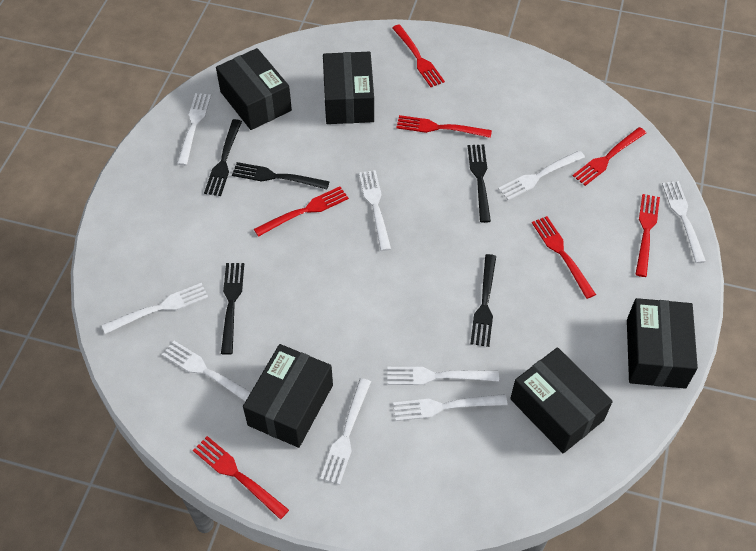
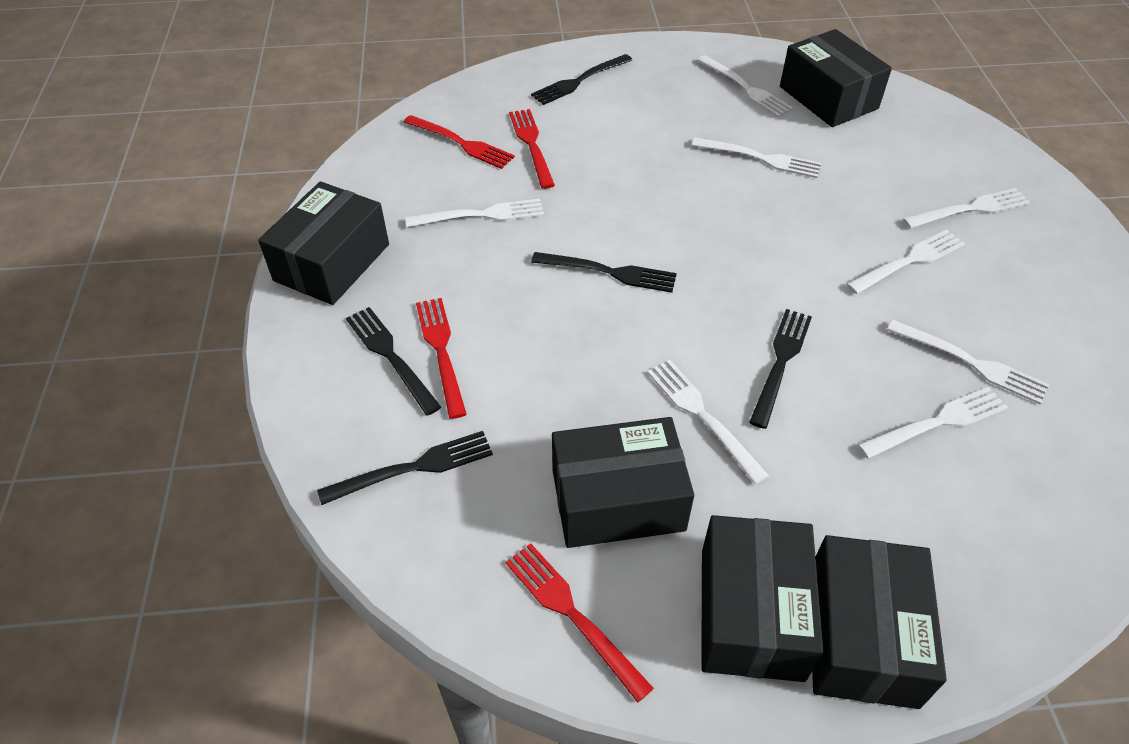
red fork: [193,436,289,519] [254,186,349,237] [392,24,445,87] [396,115,492,138] [532,216,596,299] [573,127,646,186] [635,194,660,277] = 7 -> [404,115,515,169] [416,298,467,419] [505,543,654,702] [509,109,555,189] = 4
white fork: [102,283,208,334] [162,341,251,401] [177,93,211,166] [320,378,371,485] [359,170,391,251] [387,367,499,385] [393,394,507,421] [498,150,585,200] [662,181,706,263] = 9 -> [405,199,544,227] [647,360,769,484] [692,137,821,178] [697,55,793,117] [846,229,965,294] [858,387,1008,459] [887,320,1049,404] [903,188,1030,228] = 8

